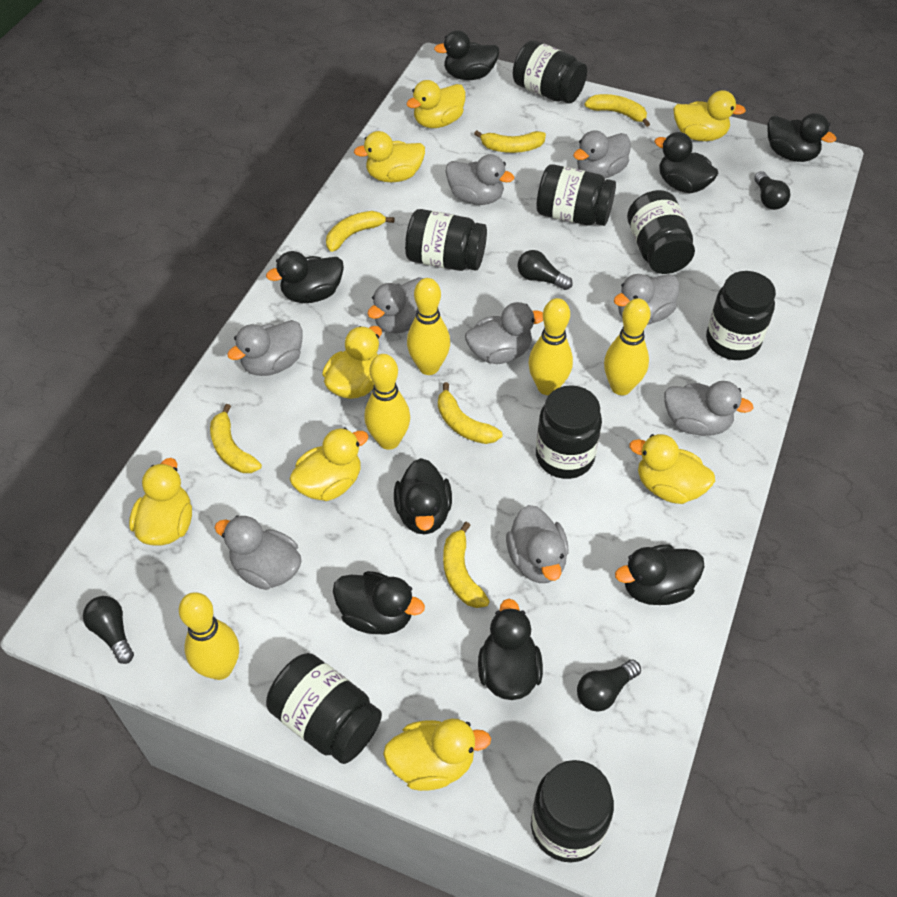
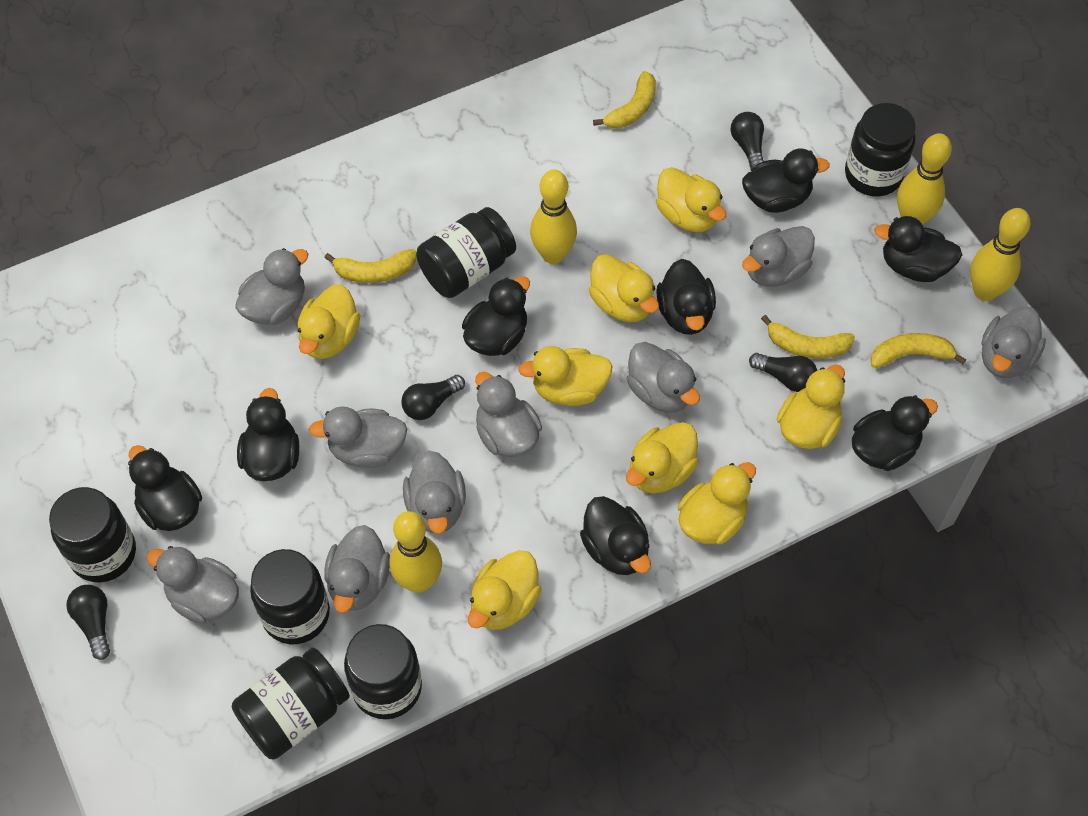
black jar: [266,653,382,764] [405,209,487,271] [513,40,587,104] [531,760,614,863] [536,164,616,226] [536,385,602,479] [627,190,695,274] [706,271,776,360] = 8 -> [49,487,136,582] [232,647,350,760] [250,549,330,644] [344,624,422,719] [416,207,516,298] [845,103,916,196] = 6
yellow banana: [210,404,262,473] [326,211,395,252] [438,382,502,444] [443,522,490,608] [474,130,546,153] [585,94,650,127] = 6 -> [325,249,417,283] [593,71,656,128] [761,315,855,359] [871,333,966,368] = 4
yellow bowling pin: [179,592,239,680] [364,354,410,450] [407,278,450,375] [529,298,573,395] [604,298,650,395] = 5 -> [389,511,442,593] [530,170,577,264] [897,133,952,225] [970,208,1030,301] = 4

